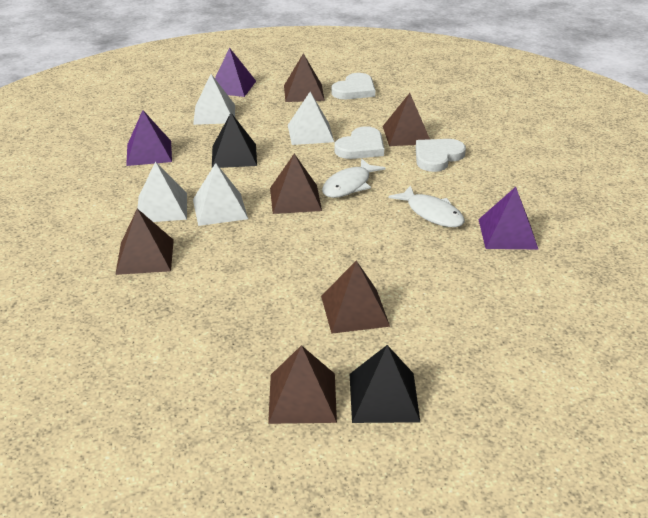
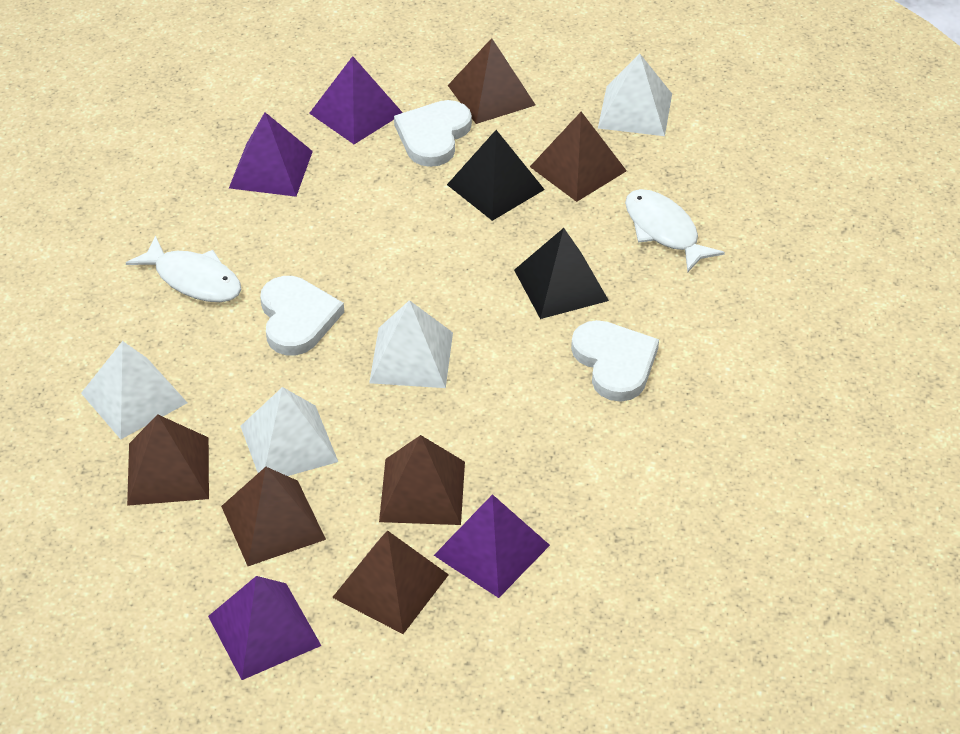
purple pyramid: [126,110,172,166] [215,47,256,97] [478,187,538,249] = 3 -> [208,576,322,680] [229,112,313,197] [309,56,403,144] [434,494,550,598] = 4

